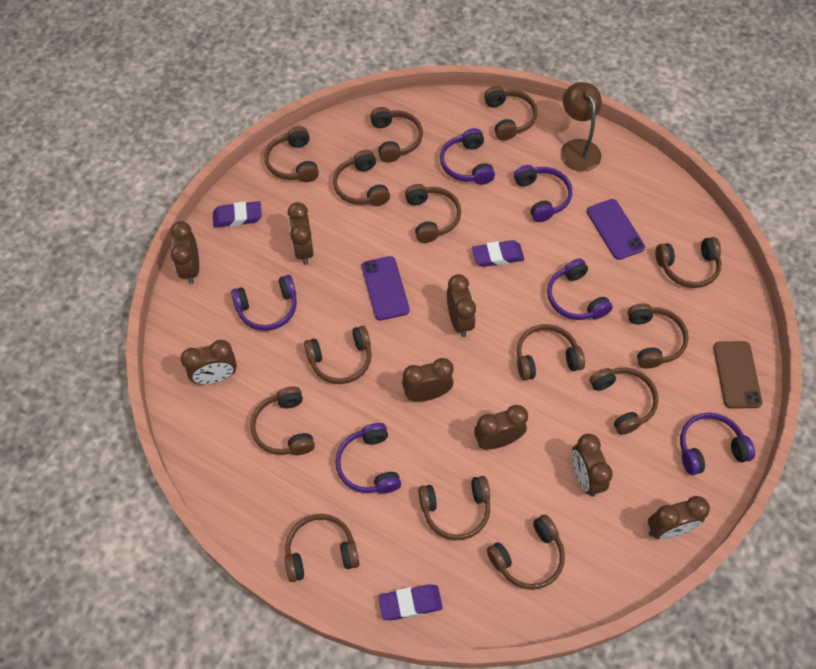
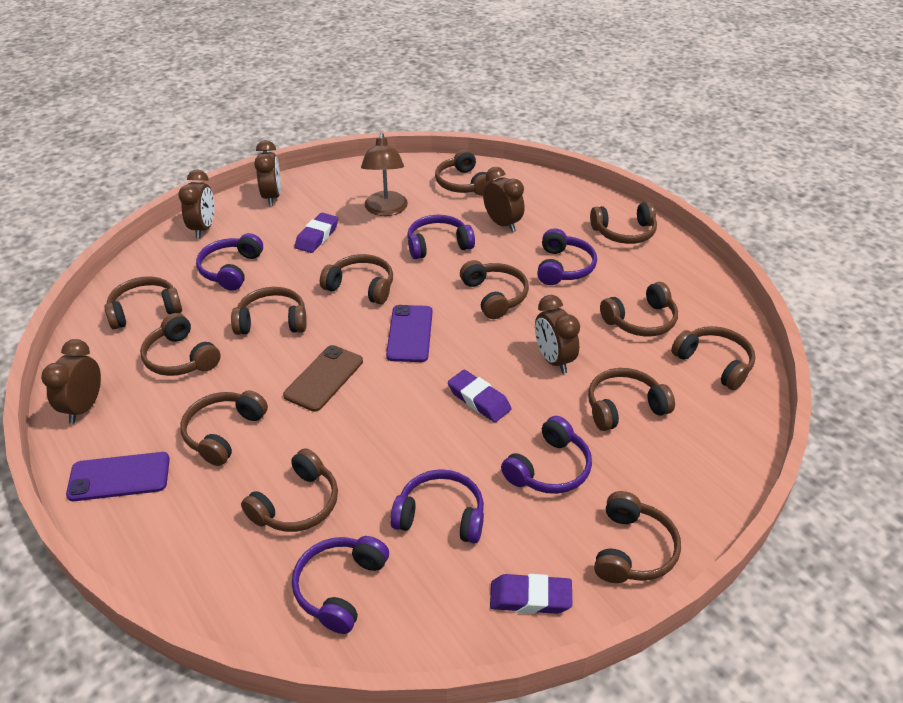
brown clock: [171,221,199,284] [181,340,237,384] [288,202,314,265] [402,358,454,402] [447,274,476,337] [474,405,528,450] [572,434,613,497] [648,496,710,540] = 8 -> [41,339,101,424] [178,169,214,238] [254,140,281,206] [483,167,525,232] [535,295,580,374] = 5
brown headphones: [251,387,315,455] [265,126,319,182] [285,514,360,582] [304,325,372,384] [333,150,390,206] [370,107,423,162] [405,184,461,243] [418,476,490,540] [484,86,538,141] [487,515,565,590] [517,324,585,381] [589,367,659,435] [628,303,689,369] [655,237,722,288] = 14 -> [104,277,182,330] [140,313,221,376] [180,390,268,466] [231,287,307,335] [241,448,338,532] [320,254,393,304] [435,150,494,196] [460,260,529,319] [588,368,675,431] [590,202,657,244] [594,491,681,583] [600,282,678,337] [671,326,755,390] = 13

